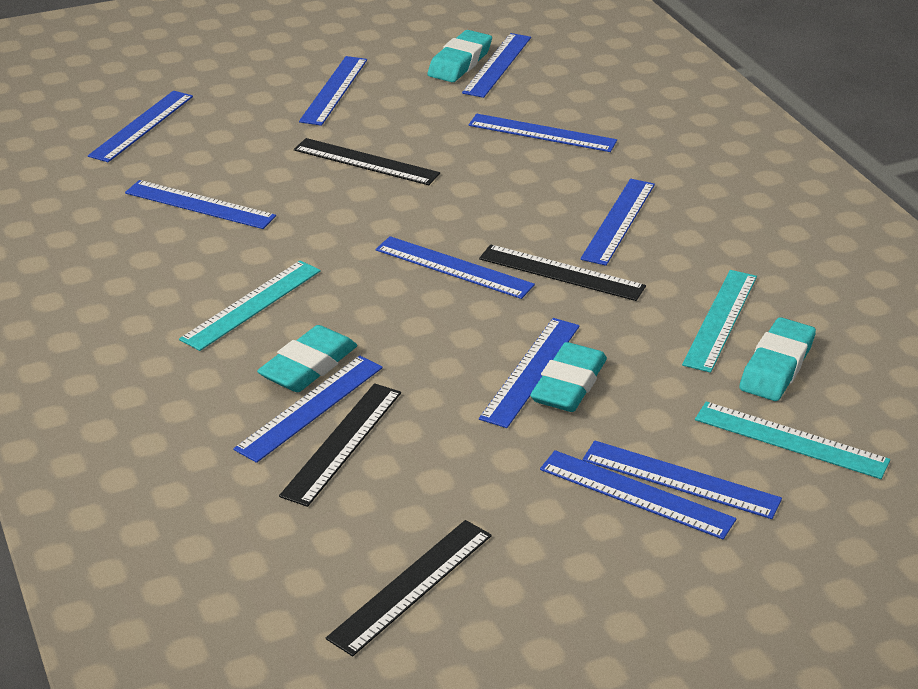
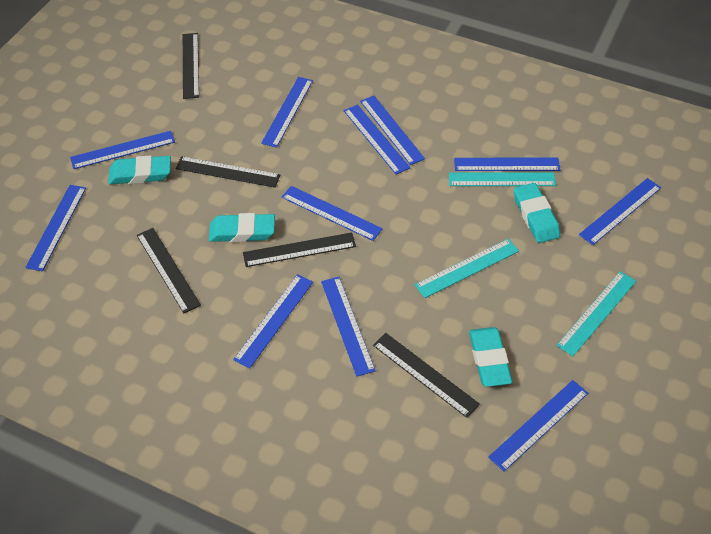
black ruler: [279,383,401,507] [294,138,440,185] [326,520,492,656] [479,244,646,301] = 4 -> [137,228,201,313] [175,156,280,187] [183,33,199,99] [243,232,356,267] [373,333,480,418] = 5

